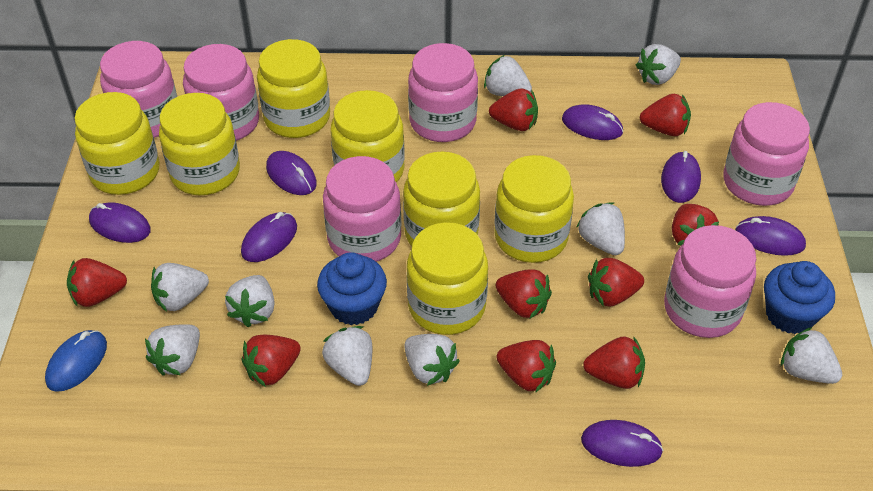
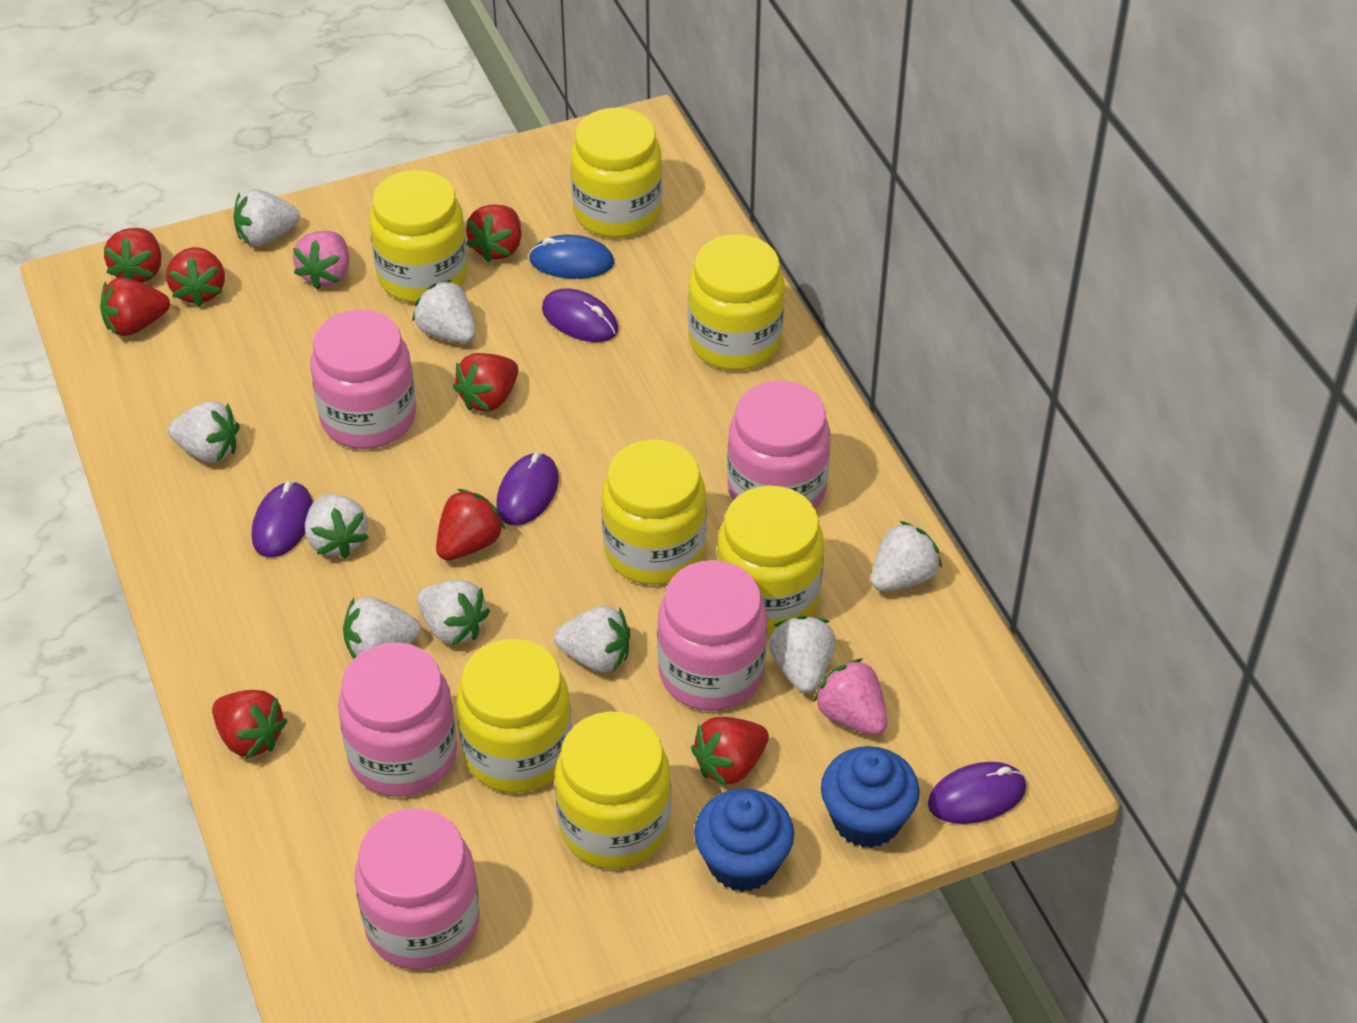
pink jar: [100,41,177,138] [183,44,259,141] [323,156,402,262] [408,43,478,142] [664,225,756,338] [723,102,810,206] = 6 -> [311,310,416,449] [338,642,457,797] [355,808,480,970] [657,560,767,711] [727,381,831,510] = 5
pink strawberry: none = 0 -> [293,231,350,290] [814,659,887,735] = 2
purple mouse: [89,202,151,243] [241,212,297,262] [266,151,317,195] [562,104,623,140] [581,420,663,467] [661,151,701,203] [735,216,806,256] = 7 -> [252,481,313,557] [496,452,559,526] [542,289,618,342] [928,762,1026,824] = 4
red strawberry: [67,258,127,307] [242,335,301,387] [489,88,538,131] [495,269,552,318] [496,340,556,393] [583,336,645,389] [588,258,644,306] [640,94,691,136] [672,204,719,246] = 9 -> [100,277,170,336] [104,228,162,283] [166,247,225,307] [212,690,287,759] [436,489,505,560] [453,353,518,412] [466,204,521,262] [691,717,769,786] = 8

